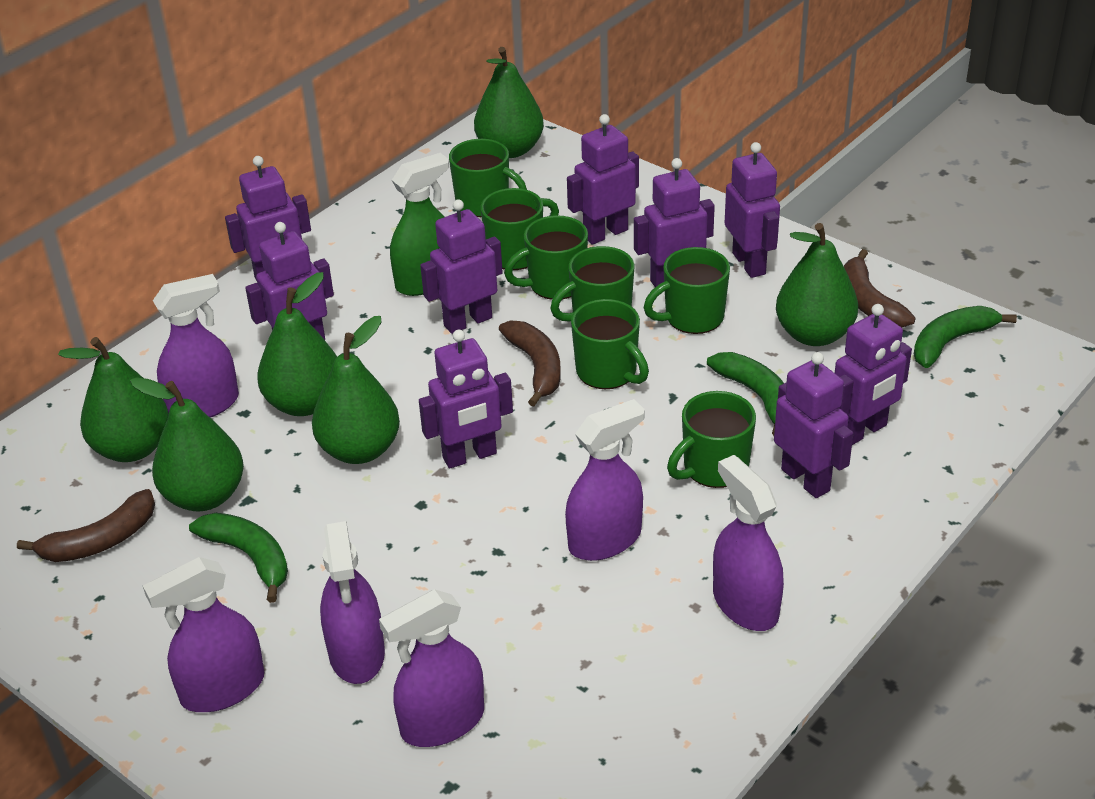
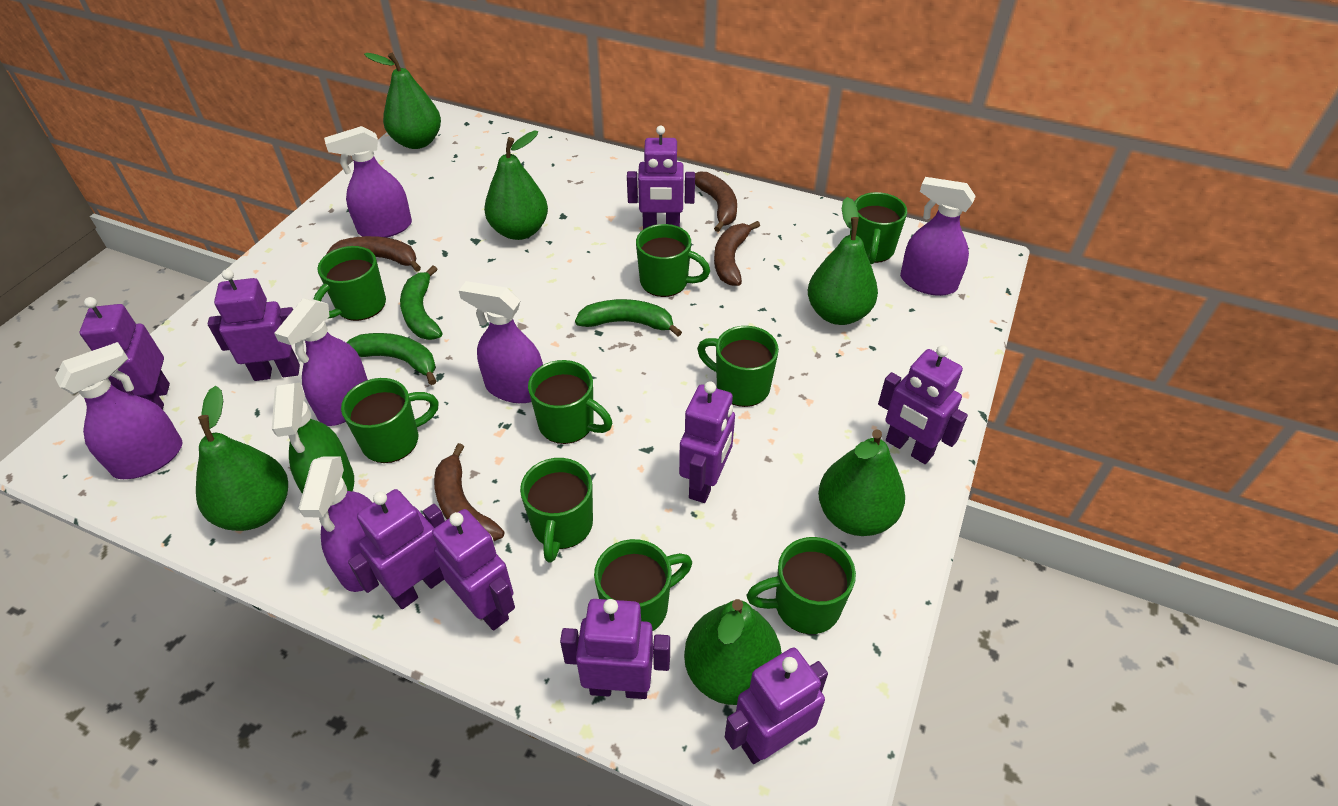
brown banana: [17,489,155,562] [499,320,561,407] [844,249,916,328] = 3 -> [326,236,421,272] [434,443,504,541] [695,171,737,232] [714,221,760,286] = 4
green mug: [449,139,527,217] [480,188,559,270] [504,215,588,300] [550,246,634,321] [571,299,649,389] [643,247,730,334] [667,391,756,488] = 7 -> [313,246,386,321] [341,378,439,463] [520,458,593,563] [528,360,612,444] [594,539,692,631] [636,224,710,297] [697,326,779,407] [747,537,856,634] [850,192,907,264] = 9

